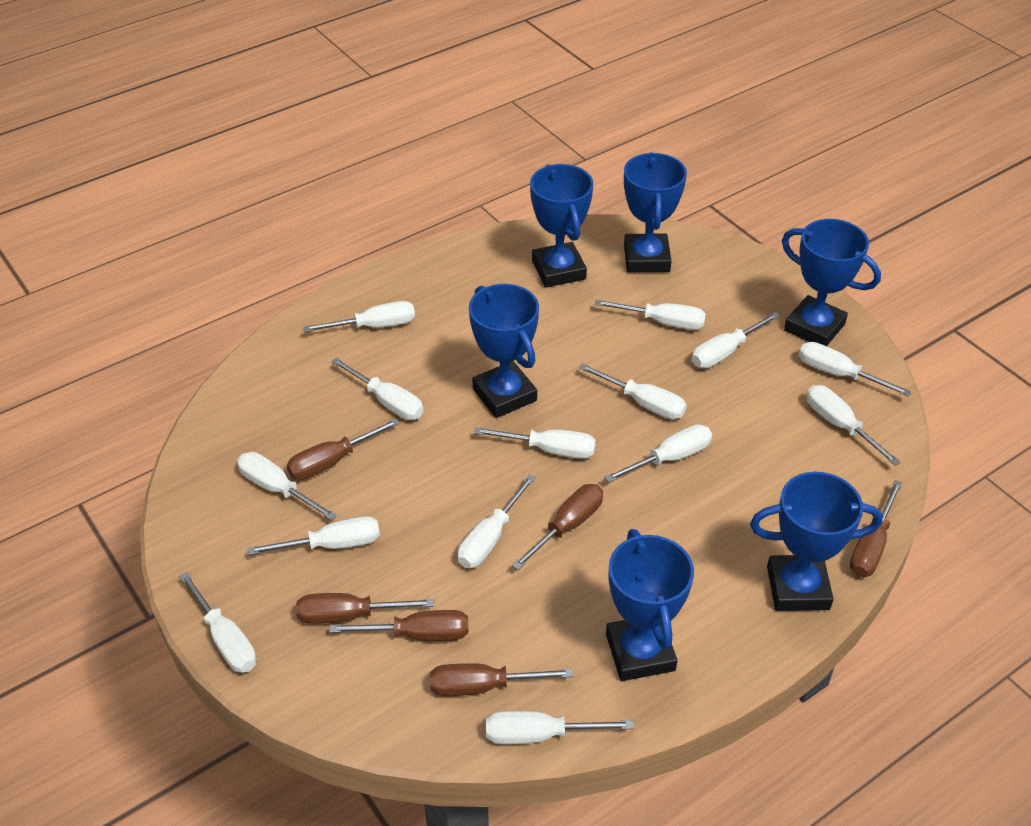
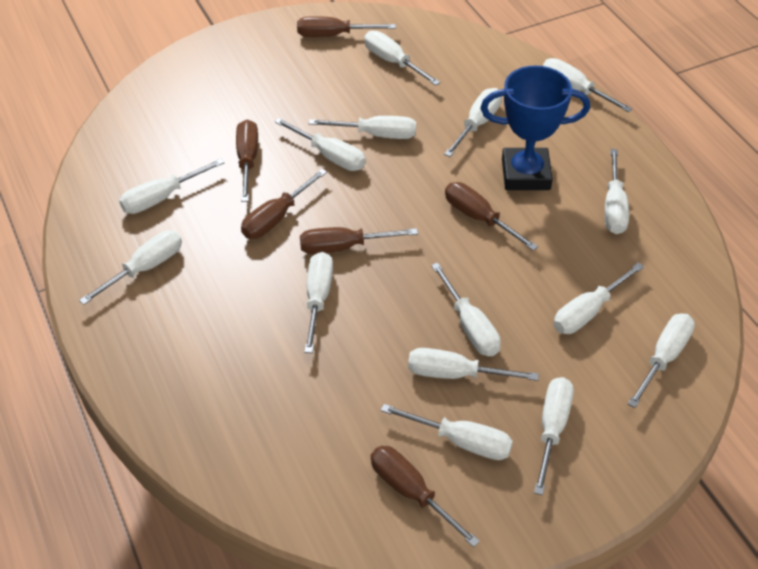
blue trophy: [469,284,539,418] [530,164,593,288] [606,529,694,681] [624,152,687,272] [750,472,883,611] [782,219,881,346] = 6 -> [481,66,590,190] = 1
white screwdriver: [179,572,256,673] [237,452,337,520] [247,516,380,555] [303,301,415,332] [331,358,423,420] [458,474,536,568] [474,427,596,459] [486,711,634,744] [579,363,687,419] [595,300,706,330] [604,424,712,483] [692,312,780,368] [799,342,912,397] [806,385,901,466] = 14 -> [79,230,182,305] [119,159,224,214] [274,118,366,171] [304,252,333,353] [308,116,416,139] [364,31,440,86] [381,404,513,460] [408,348,539,381] [431,263,501,356] [444,88,502,157] [534,377,574,495] [543,58,633,112] [553,262,644,334] [605,149,629,234] [628,313,695,408] = 15

